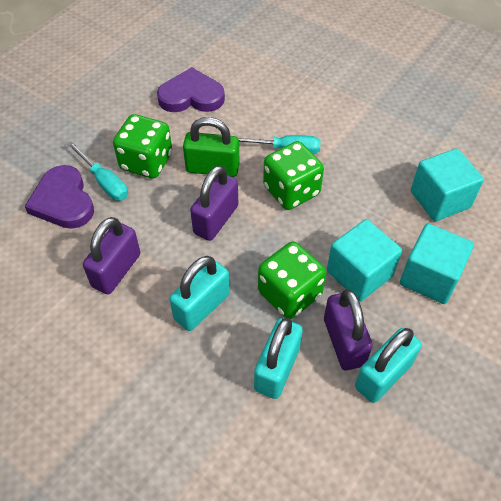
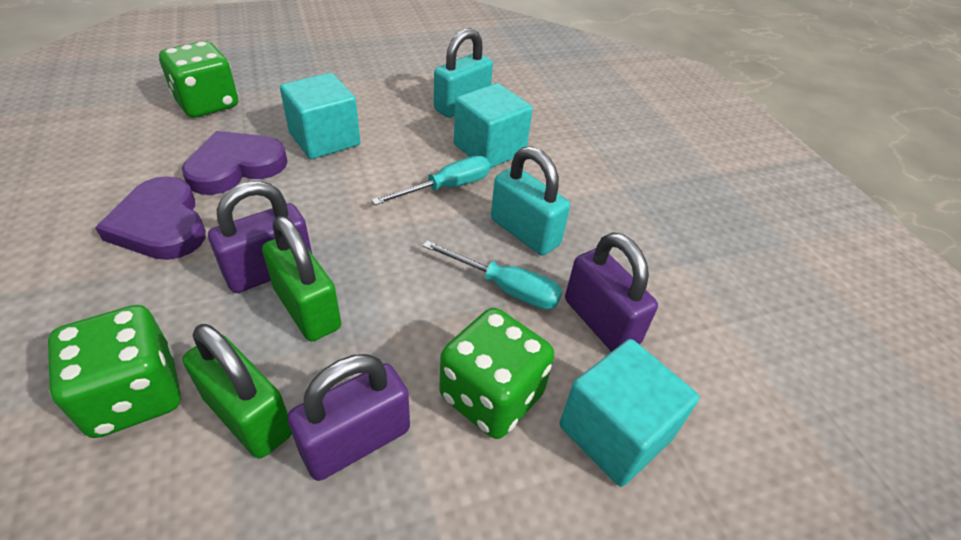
green padlock: [183,117,240,177] = 1 -> [183,324,292,458] [262,216,341,341] = 2
turquoise padlock: [169,256,230,331] [254,318,303,399] [355,328,422,403] = 3 -> [434,28,493,118] [491,146,570,255] = 2

